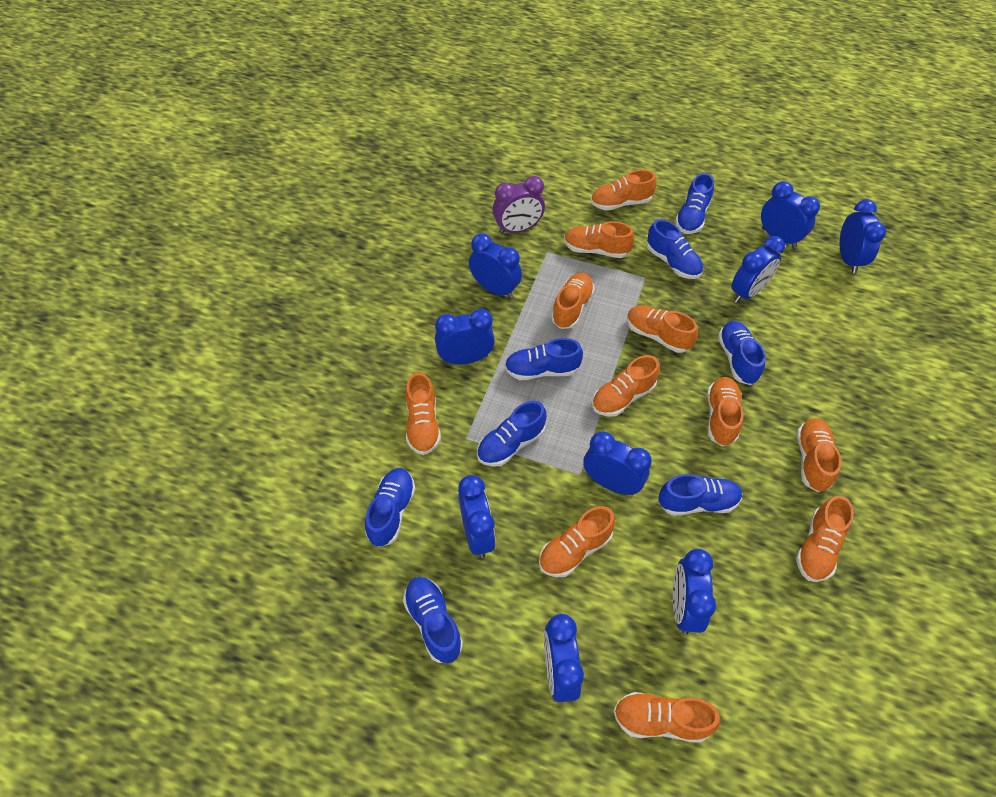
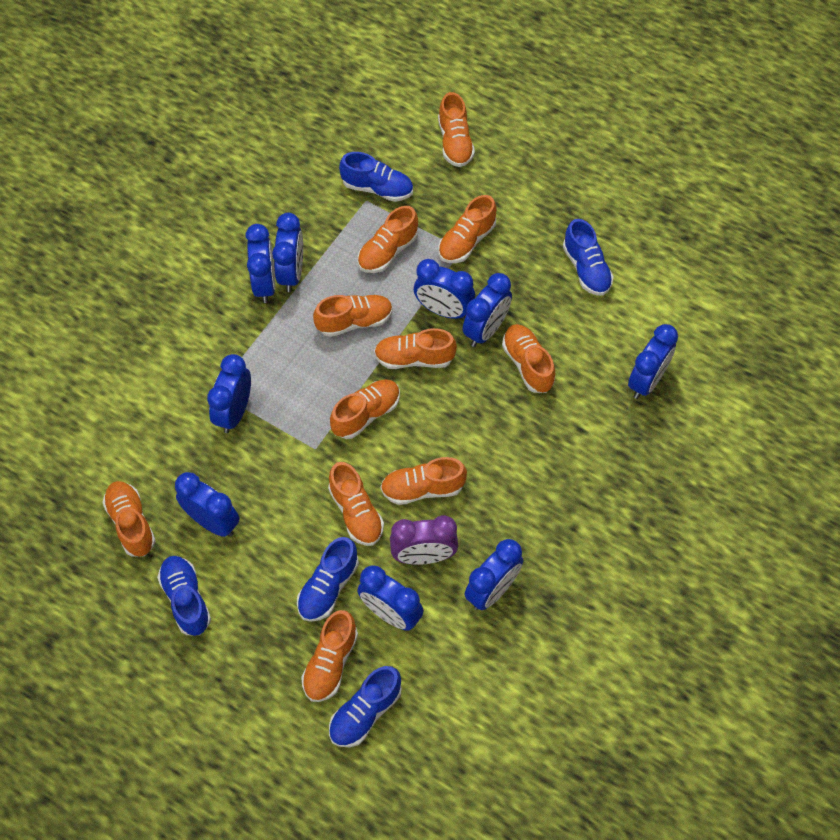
blue shoe: [365,468,415,547] [403,577,463,663] [477,401,546,467] [505,338,583,380] [647,219,703,279] [658,474,742,516] [675,173,714,234] [718,321,766,385] = 8 -> [157,556,211,636] [297,537,359,622] [329,666,402,747] [339,152,413,202] [563,219,614,296] = 5

